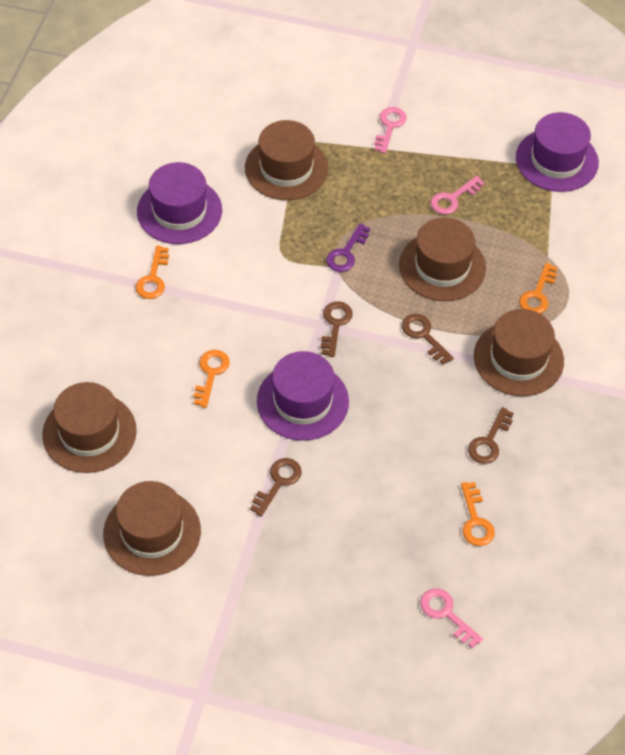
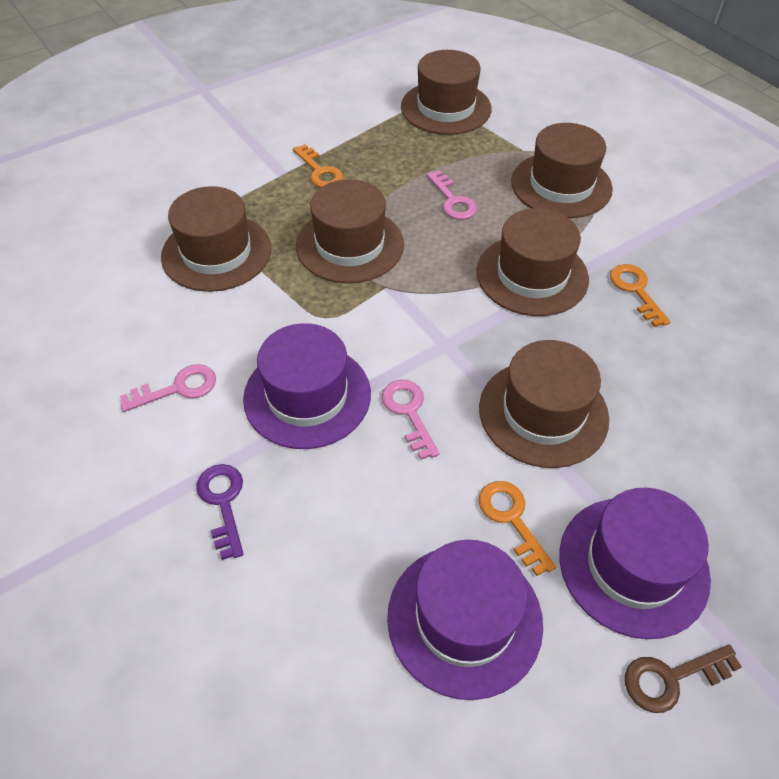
brown hat: [42,382,137,473] [103,481,201,576] [245,120,328,200] [399,218,486,301] [474,309,564,396] = 5 -> [161,186,271,292] [296,179,404,283] [401,50,492,135] [476,208,589,316] [479,340,609,468] [511,123,613,218] = 6
brown key: [250,458,302,517] [321,301,353,357] [402,314,454,365] [468,407,514,464] = 4 -> [625,644,742,713] = 1
orange key: [135,246,169,299] [194,350,230,408] [461,482,495,546] [519,263,557,314] = 4 -> [293,144,343,188] [478,481,556,576] [610,264,671,327] = 3

